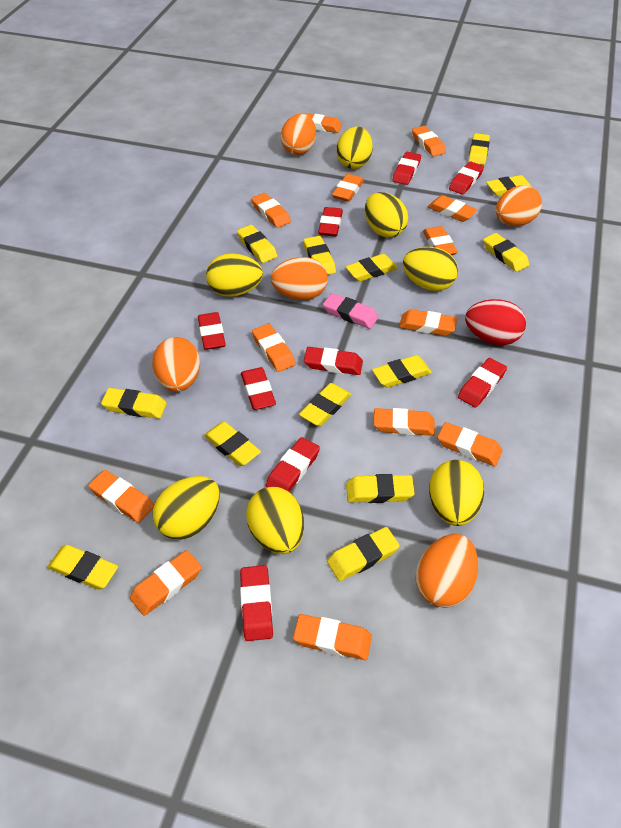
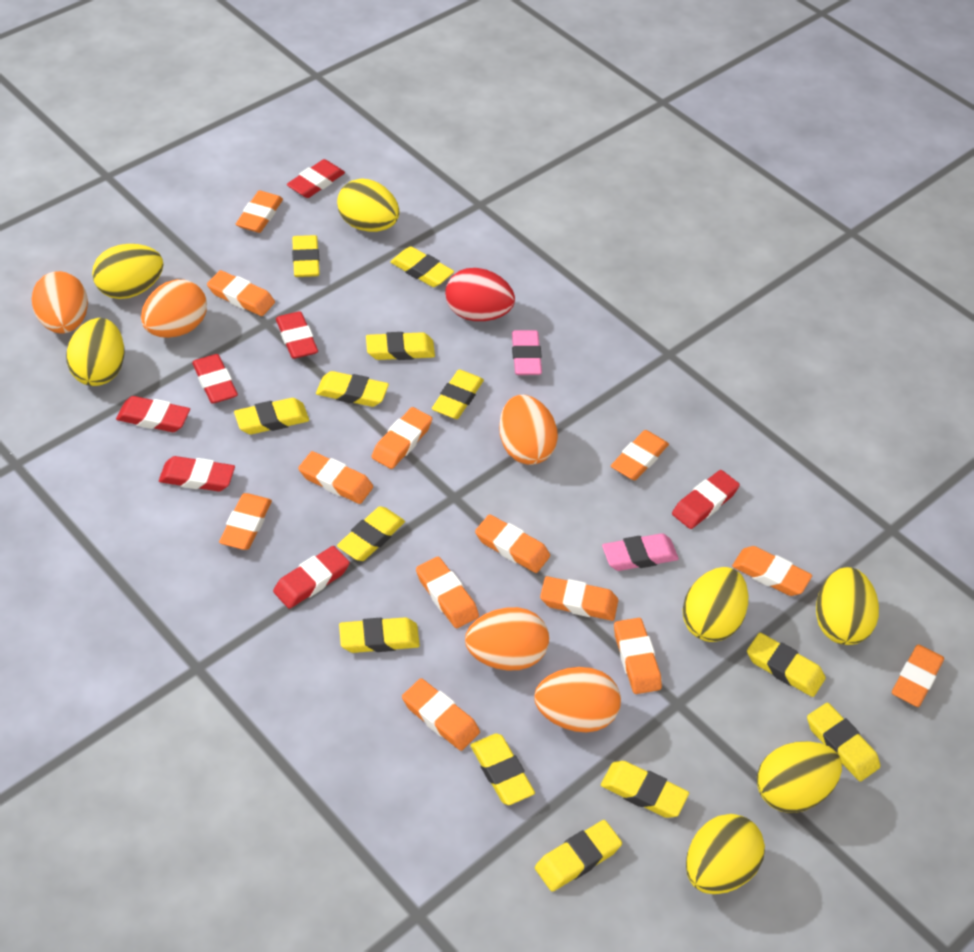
pink eraser: [323,293,379,329] = 1 -> [512,330,542,375] [602,533,679,571] = 2
red eraser: [198,312,226,350] [240,565,273,641] [241,367,276,410] [266,437,320,492] [304,347,363,375] [318,207,343,237] [393,152,421,185] [449,161,484,194] [458,358,507,408] = 9 -> [116,396,190,432] [159,456,235,492] [192,354,238,404] [273,546,350,609] [276,311,318,359] [287,159,345,198] [672,470,740,529] = 7

